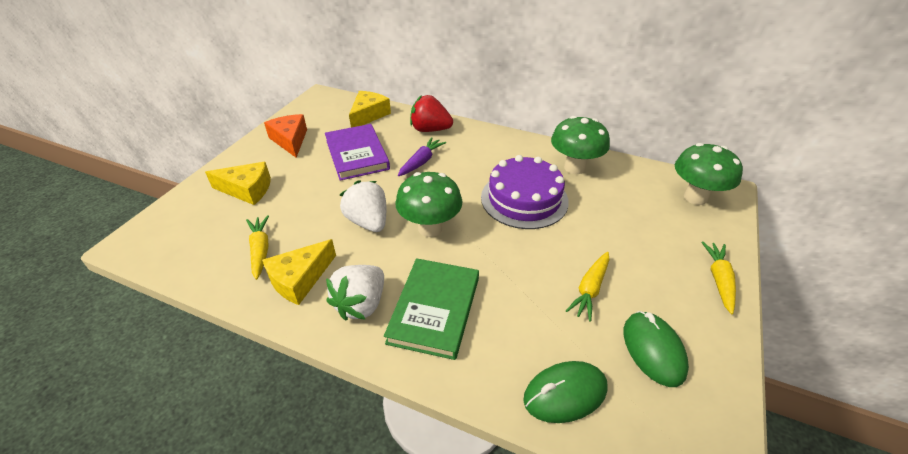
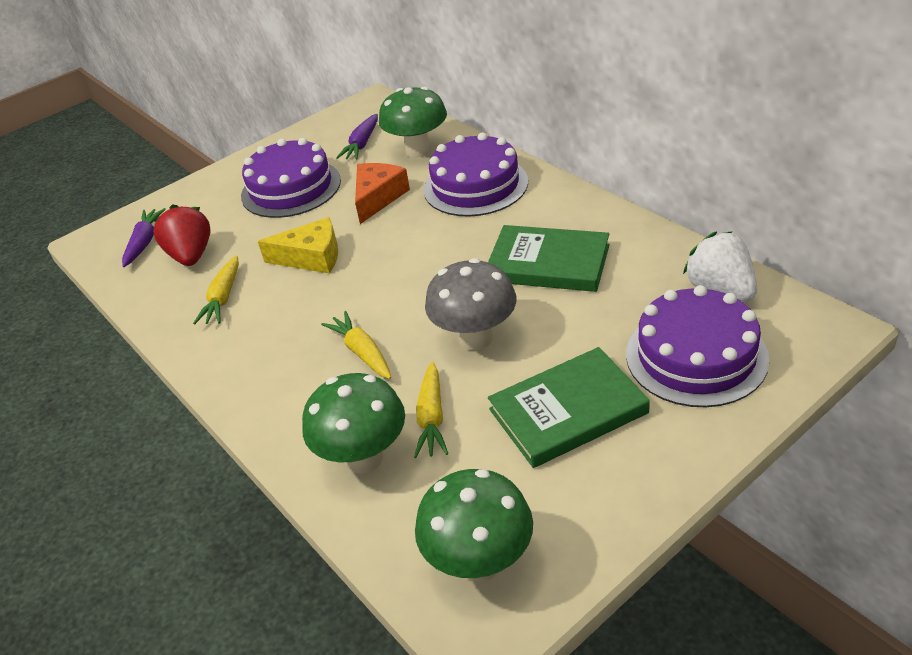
green book: [384,258,479,360] = 1 -> [488,225,610,292] [488,347,650,468] = 2
green mouse: [523,361,607,423] [624,311,689,387] = 2 -> none = 0
grey mushroom: none = 0 -> [425,258,516,350] = 1
purple book: [325,124,390,181] = 1 -> none = 0
purple cake: [481,155,569,229] = 1 -> [241,138,341,218] [424,132,528,217] [626,285,769,407] = 3
purple carrot: [398,137,446,176] = 1 -> [122,208,166,267] [336,114,378,160] = 2
white strawberry: [326,265,384,321] [340,180,386,232] = 2 -> [683,231,757,301] = 1
yellow cheese: [205,162,271,205] [262,239,336,305] [349,91,391,127] = 3 -> [258,217,338,274] = 1

